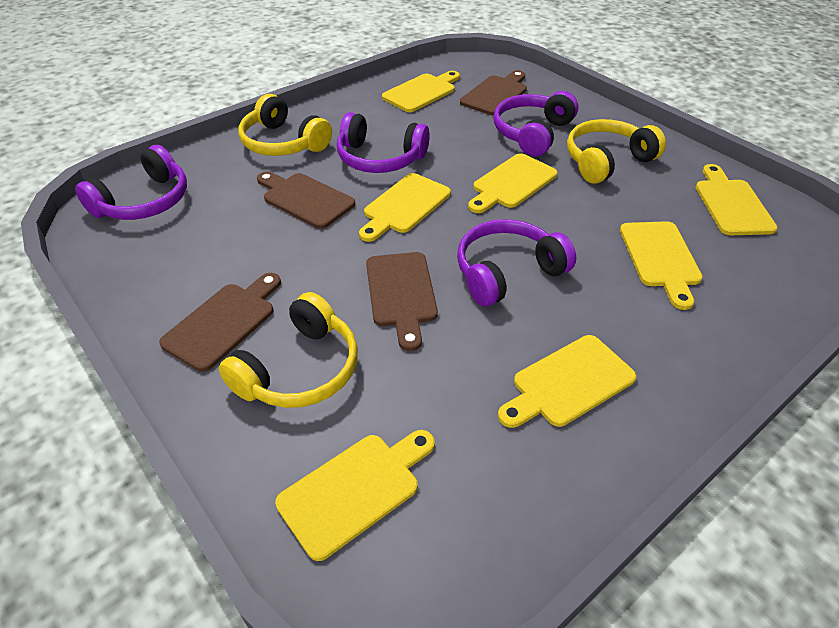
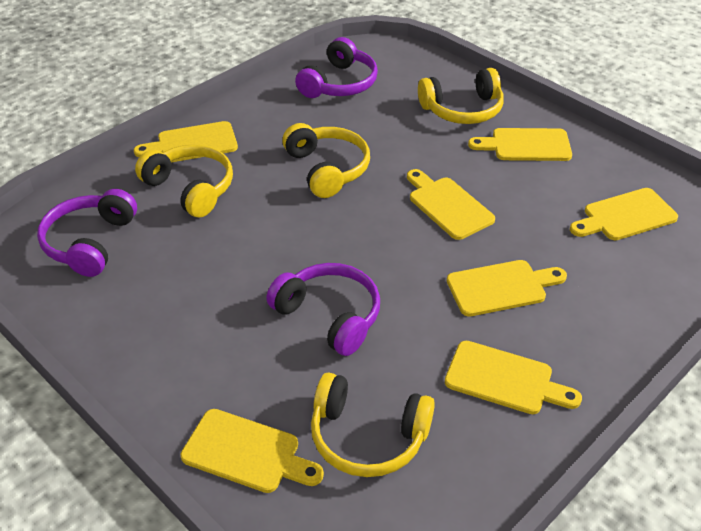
brown cutting board: [159,273,281,372] [257,171,355,229] [366,252,438,351] [460,70,527,116] = 4 -> none = 0
purple headphones: [75,145,187,220] [337,112,430,173] [457,219,576,307] [494,91,578,156] = 4 -> [37,189,137,277] [266,263,380,356] [295,37,378,98] = 3
yellow headphones: [219,292,358,408] [238,94,332,156] [567,119,666,184] = 3 -> [135,144,233,218] [282,123,370,198] [311,372,435,477] [418,68,504,124] = 4

